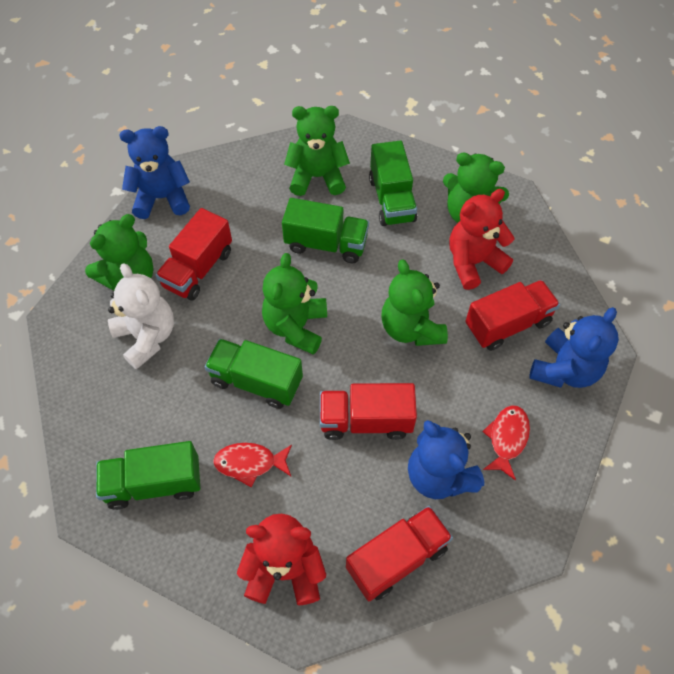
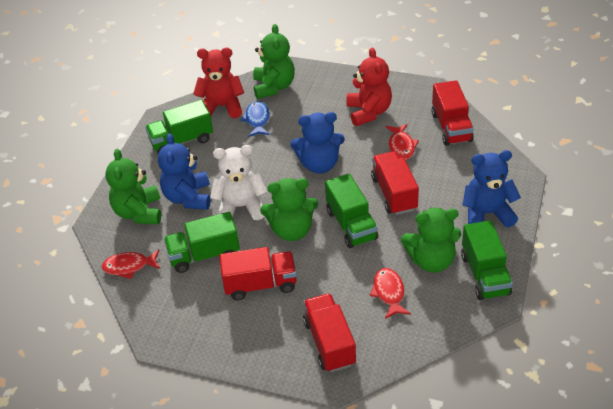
blue fish: none = 0 -> [240,101,270,137] = 1
green teddy bear: [85,214,154,291] [262,253,327,355] [284,106,350,196] [381,260,448,346] [443,153,509,223] = 5 -> [105,149,161,224] [253,24,295,99] [260,178,318,241] [401,208,461,272] = 4
red fish: [213,443,292,487] [482,405,530,481] = 2 -> [102,249,160,279] [370,268,411,319] [386,124,419,160] = 3

